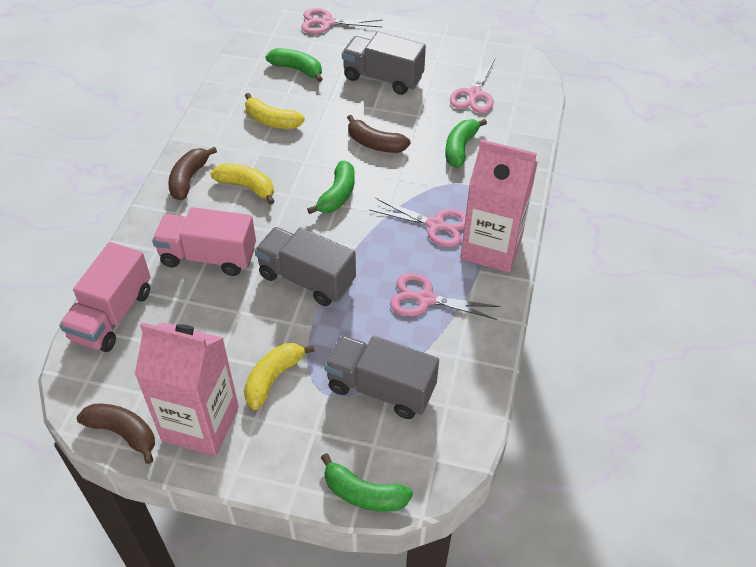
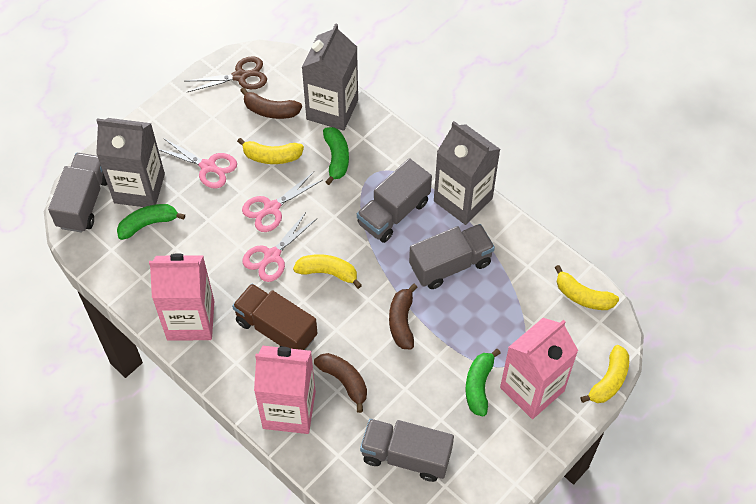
brown scissors: none = 0 -> [186,56,267,92] = 1
brown truck: none = 0 -> [232,283,317,350] = 1
green banana: [265,48,323,82] [307,161,355,214] [321,453,413,512] [445,119,487,168] = 4 -> [117,204,185,240] [323,127,349,185] [465,349,500,416] = 3
grey carton: none = 0 -> [96,118,165,207] [302,23,358,131] [434,121,500,225] = 3
grey truck: [255,227,356,306] [325,335,439,419] [342,32,426,95] = 3 -> [48,153,107,233] [357,158,432,243] [360,419,454,482] [409,224,495,289] = 4
pink carton: [135,323,239,456] [461,139,538,273] = 2 -> [149,253,214,341] [254,345,316,434] [500,318,578,419] = 3
pink scissors: [301,8,383,34] [370,198,466,247] [390,273,500,320] [450,57,495,113] = 4 -> [158,138,237,189] [242,172,322,232] [243,211,317,282] = 3
pink truck: [59,242,151,352] [152,207,256,276] = 2 -> none = 0
yellow banana: [210,164,275,205] [244,343,315,410] [245,93,305,129] = 3 -> [237,138,304,164] [293,254,362,289] [555,265,619,310] [580,345,629,403] = 4

